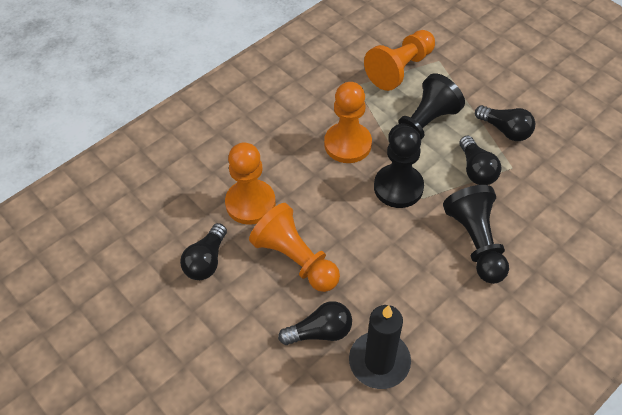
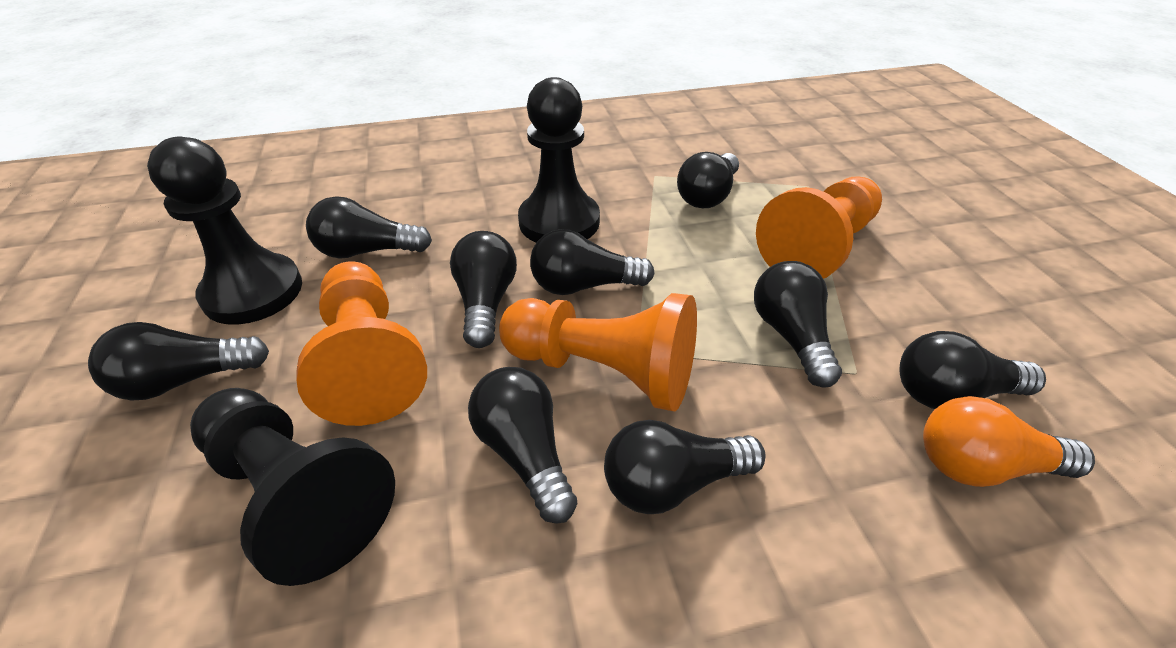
black candle: [349,305,411,389] = 1 -> none = 0
black light bulb: [180,223,227,280] [278,301,352,345] [459,136,501,185] [475,105,535,141] = 4 -> [88,322,269,401] [306,196,432,259] [450,231,517,348] [468,367,577,523] [530,229,655,295] [604,420,766,514] [677,152,739,208] [754,261,842,388] [899,331,1046,409] = 9
orange light bulb: none = 0 -> [923,396,1095,487] = 1
orange pawn: [225,142,276,225] [249,203,340,292] [324,82,372,163] [364,30,435,91] = 4 -> [297,261,427,426] [499,293,697,411] [756,176,882,279] = 3

